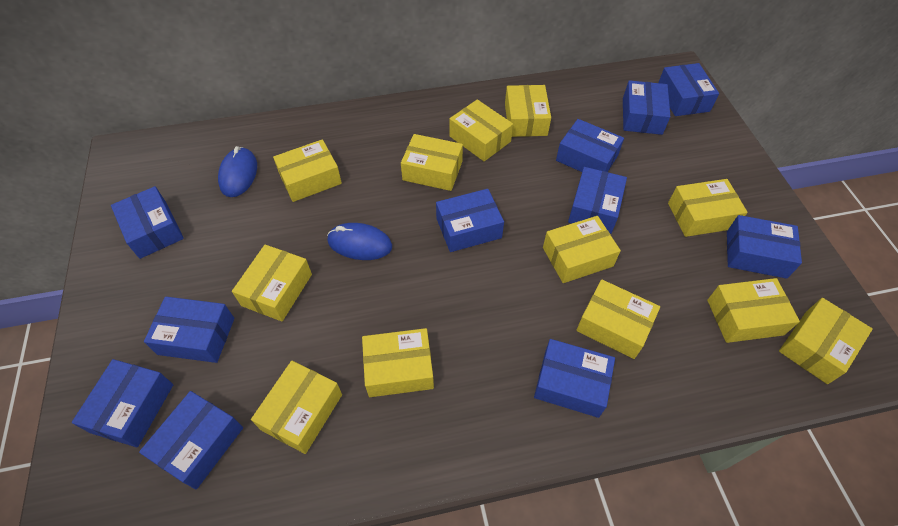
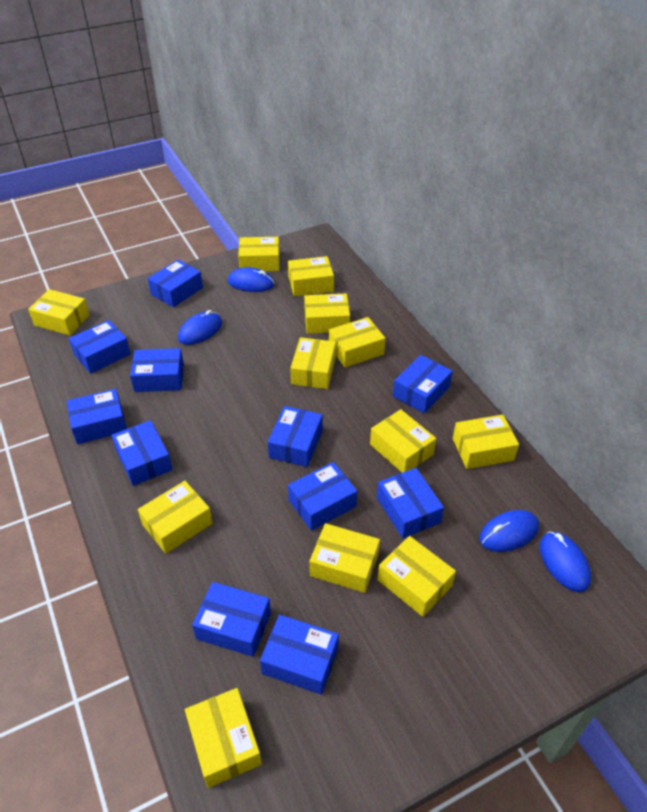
blue mouse: [218,146,257,197] [327,223,392,260] = 2 -> [178,310,222,345] [228,267,275,292] [480,510,539,552] [540,532,591,592] = 4

